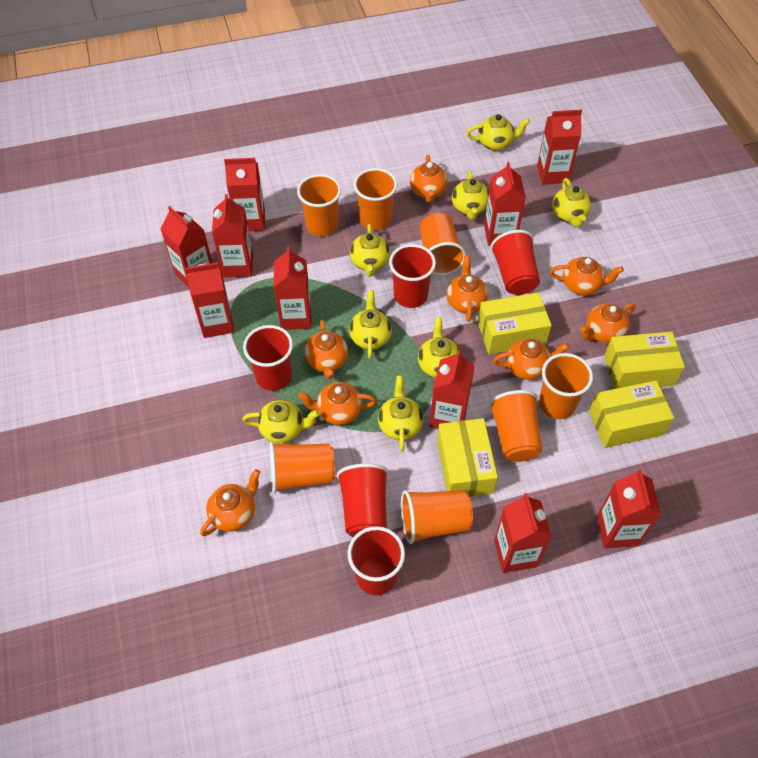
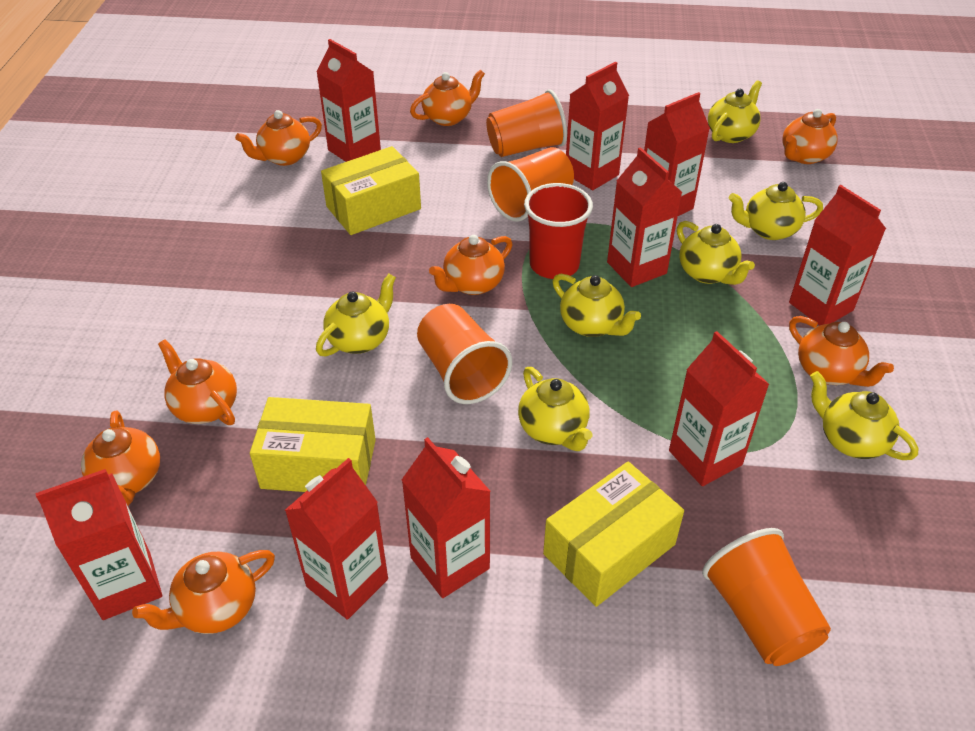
orange cup: [270,442,335,494] [297,174,341,236] [353,168,397,230] [401,490,473,544] [420,213,466,275] [488,390,542,462] [539,353,593,419] = 7 -> [417,304,512,404] [486,89,567,157] [487,147,574,222] [702,528,831,666] = 4
red carton: [160,206,212,288] [185,262,234,338] [212,194,253,277] [224,158,265,231] [274,247,311,330] [430,350,475,429] [484,162,526,246] [494,493,551,573] [537,109,582,185] [597,469,661,548] = 10 -> [35,469,162,620] [285,458,388,619] [316,39,381,162] [402,437,491,598] [566,62,629,190] [607,147,682,287] [644,92,710,216] [669,331,770,486] [789,185,886,326] = 9
red cup: [243,325,293,391] [337,463,389,537] [347,526,405,596] [389,244,436,308] [490,230,540,295] = 5 -> [524,183,593,279] = 1
yellow box: [437,418,498,497] [478,292,552,354] [589,381,674,448] [604,332,685,389] = 4 -> [250,397,376,492] [321,146,421,235] [543,461,684,607] = 3
yellow teapot: [242,400,320,444] [349,290,392,359] [350,224,390,277] [378,376,423,452] [418,317,461,378] [452,171,489,220] [467,114,530,151] [552,178,592,227] = 8 -> [316,274,396,357] [518,367,592,451] [552,274,641,337] [677,221,755,285] [708,80,762,143] [729,182,823,240] [810,371,919,460] = 7

